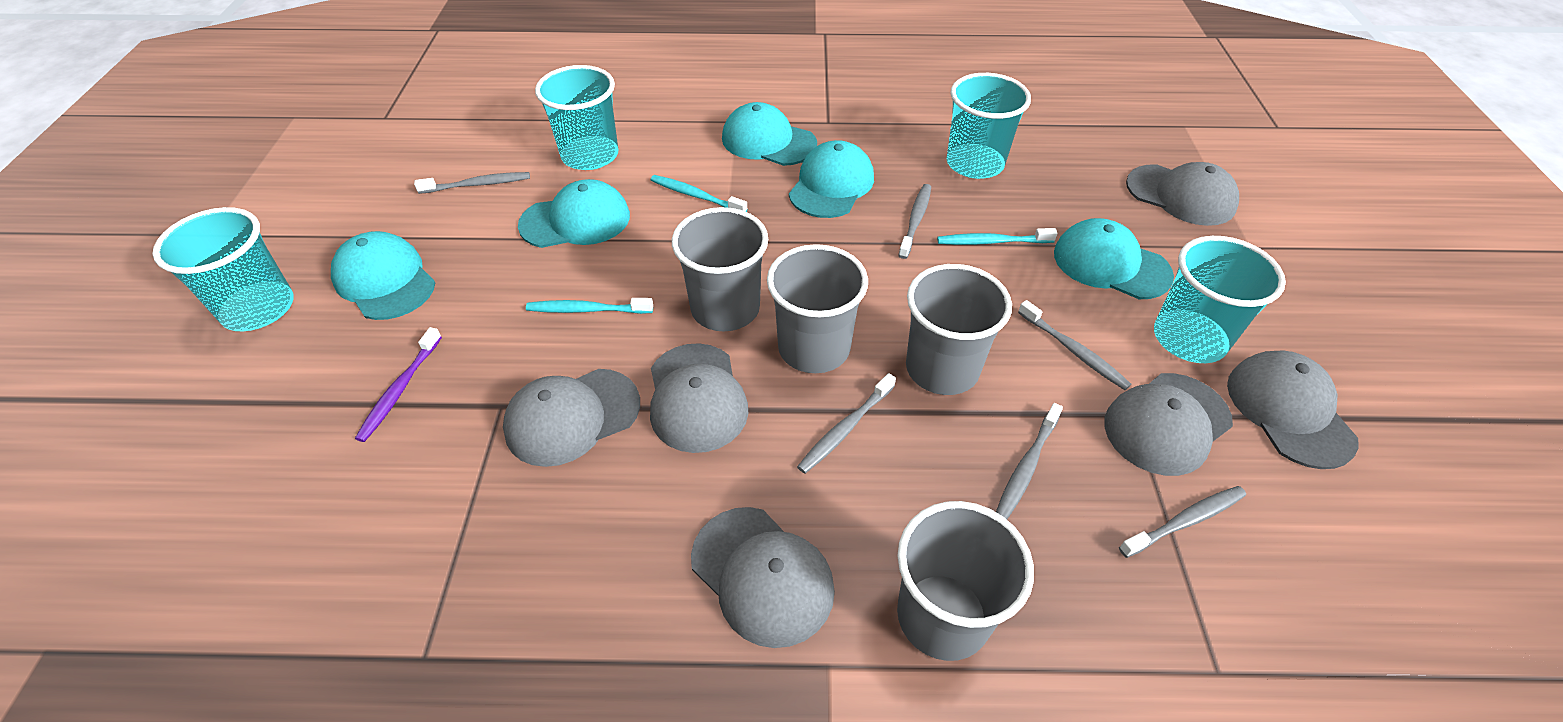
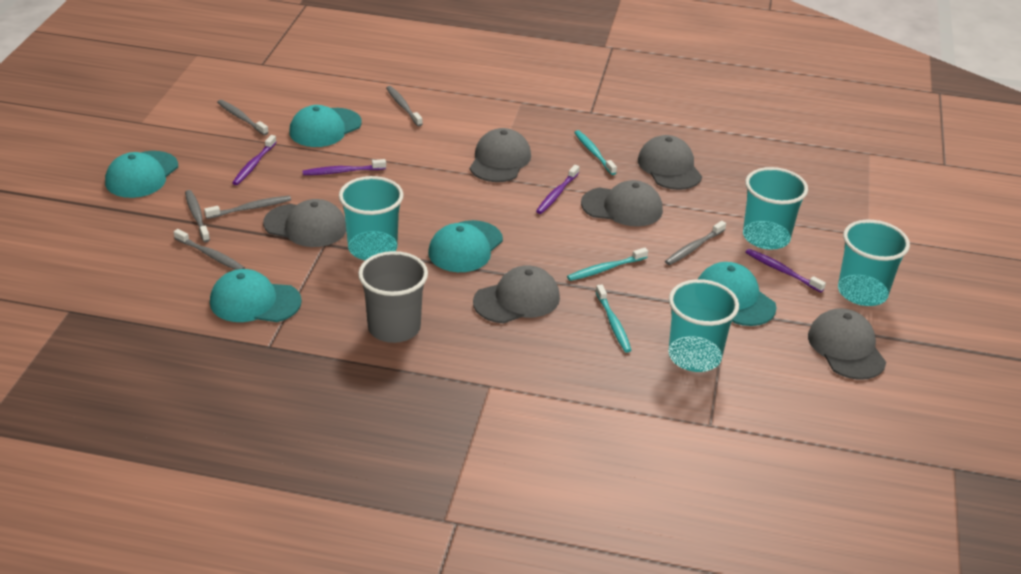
grey cup: [672,207,768,331] [767,244,868,373] [897,501,1034,661] [906,264,1012,395] = 4 -> [358,251,428,343] = 1
purple toothbrush: [355,327,442,442] = 1 -> [232,135,276,185] [302,159,386,175] [536,165,579,214] [745,249,826,292] = 4

